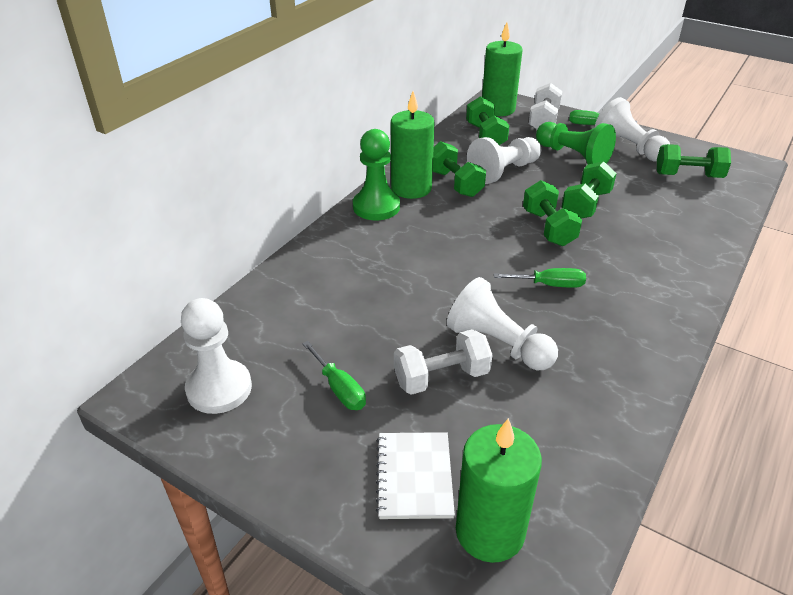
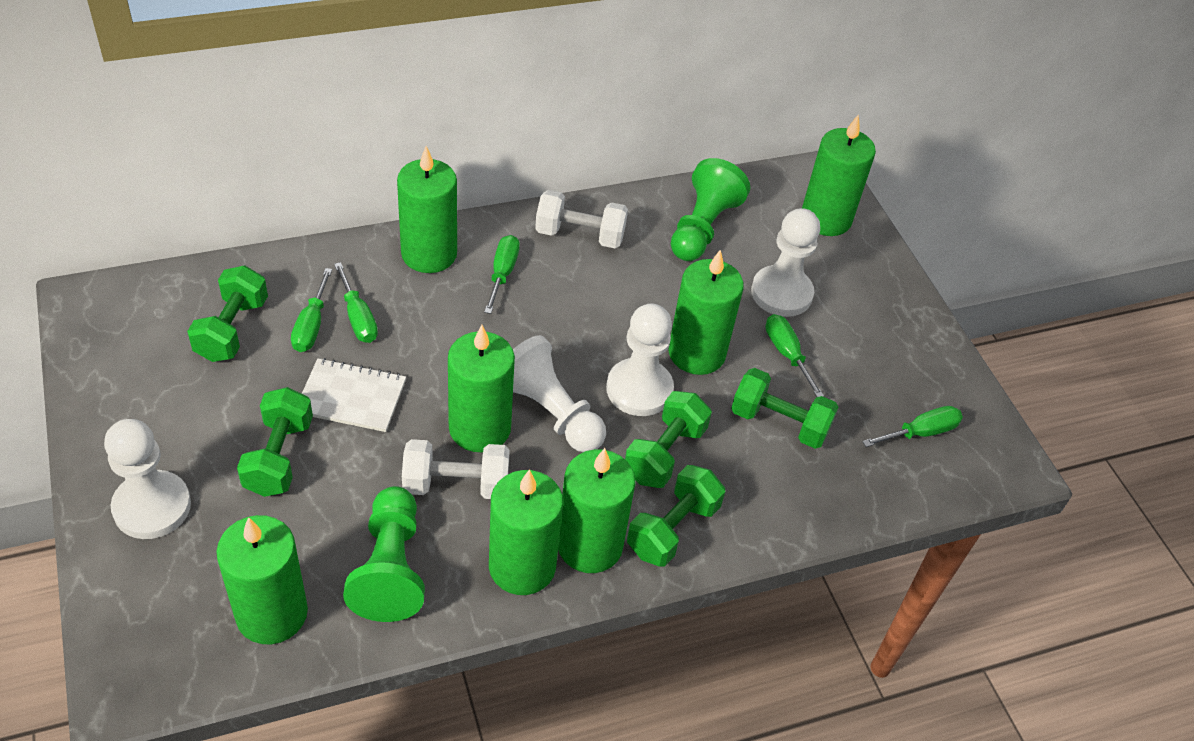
green candle: [391,91,434,199] [456,418,542,563] [482,22,523,116] = 3 -> [216,515,308,644] [397,146,457,273] [448,325,515,452] [489,470,563,595] [558,448,635,573] [669,249,744,375] [802,115,876,236] = 7
green screwdriver: [302,341,366,410] [494,268,586,288] [569,110,637,125] = 3 -> [291,268,332,352] [334,262,378,343] [484,235,520,314] [765,314,824,397] [862,406,963,447] = 5

